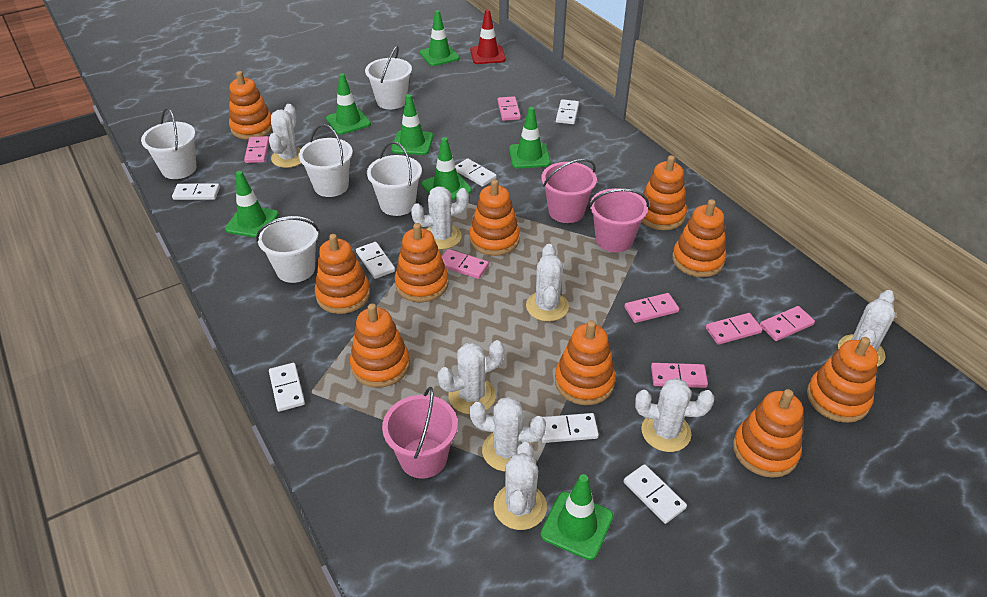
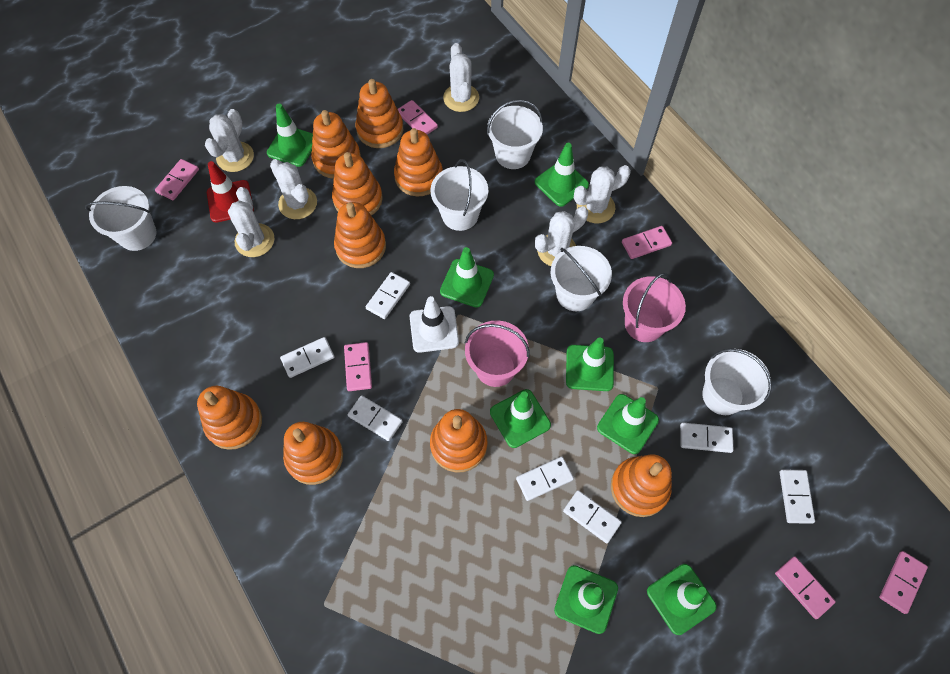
green traffic cone: [225,171,279,238] [326,73,371,135] [391,94,433,155] [420,10,460,66] [422,137,472,200] [509,107,551,168] [541,474,613,560] = 7 -> [267,104,313,167] [440,247,494,307] [490,389,551,448] [535,143,589,207] [554,565,618,634] [566,337,614,391] [597,394,659,454] [647,564,717,635] = 8
orange stacking toy: [229,71,273,140] [315,234,370,314] [350,303,410,388] [395,223,449,302] [470,179,520,256] [555,320,616,405] [642,155,687,230] [672,199,726,277] [733,389,803,478] [807,337,878,423] = 10 -> [197,386,262,450] [283,422,343,485] [311,110,361,179] [332,152,383,216] [334,202,386,268] [355,79,403,148] [394,128,443,197] [430,409,488,472] [611,454,672,517] = 9
pink bucket: [382,387,458,478] [541,159,597,223] [589,188,649,252] = 3 -> [465,321,530,387] [623,273,686,342] = 2
pink domino: [244,136,269,163] [441,249,489,279] [497,96,521,121] [624,293,679,323] [651,363,708,388] [706,313,763,345] [760,306,815,341] = 7 -> [155,159,199,200] [344,342,372,391] [398,100,438,135] [622,226,672,259] [775,556,836,619] [879,551,928,614] = 6
white cactus: [269,104,301,168] [411,186,469,250] [437,340,504,414] [470,397,546,472] [494,442,547,530] [526,244,569,322] [635,378,714,452] [838,290,895,367] = 8 -> [205,109,254,172] [228,187,275,257] [270,159,317,219] [443,43,479,112] [535,206,588,266] [574,165,631,223] = 6
white traffic cone: none = 0 -> [410,296,459,353] = 1

